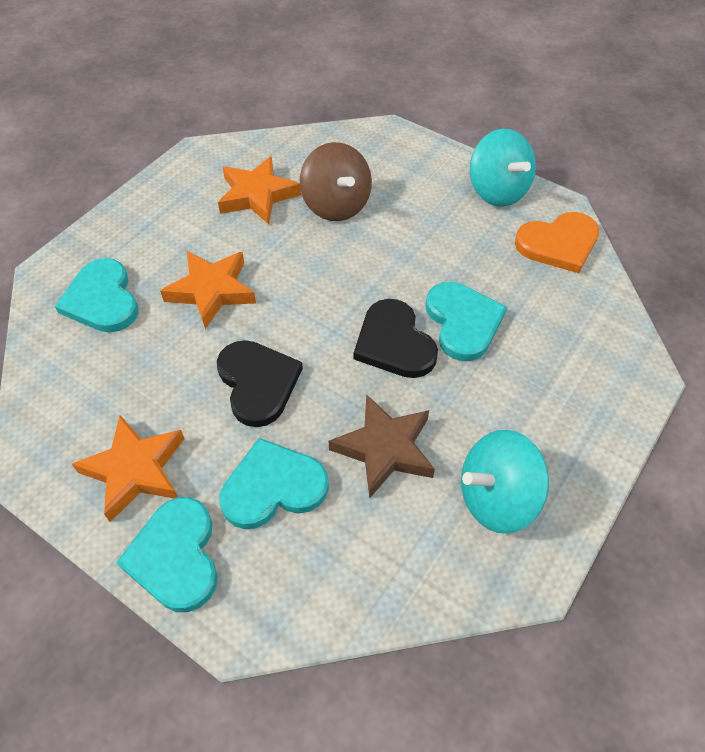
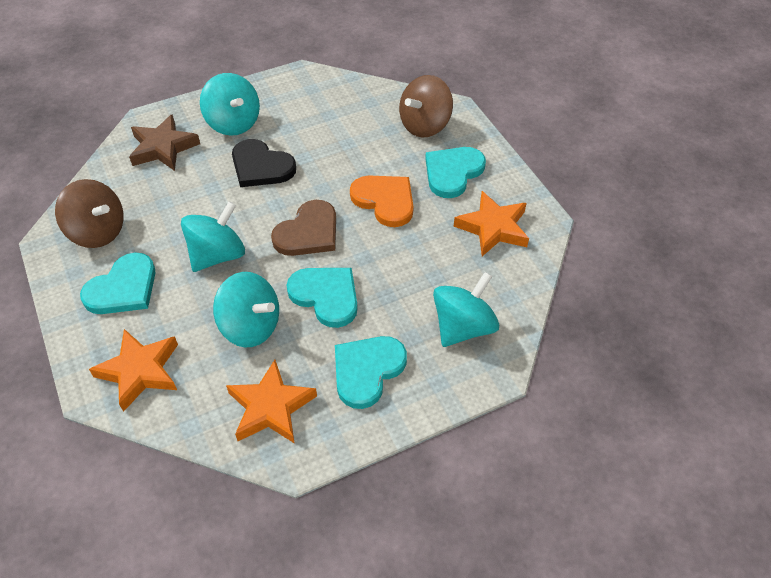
black heart: [217,340,303,427] [354,299,438,378] = 2 -> [232,139,296,187] = 1
brown heart: none = 0 -> [271,200,336,256] = 1
brown spinning top: [300,142,372,221] = 1 -> [55,179,124,248] [399,75,453,138] = 2
turquoise spinning top: [461,430,549,534] [470,129,536,207] = 2 -> [181,201,245,272] [200,73,260,136] [213,272,279,347] [433,272,499,347] = 4

